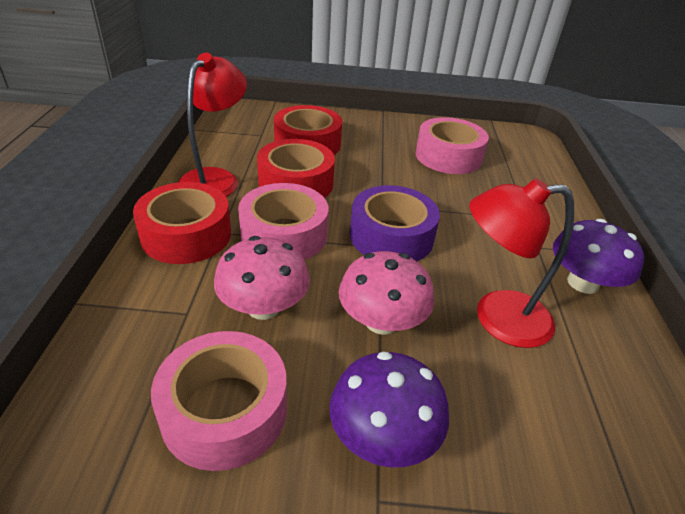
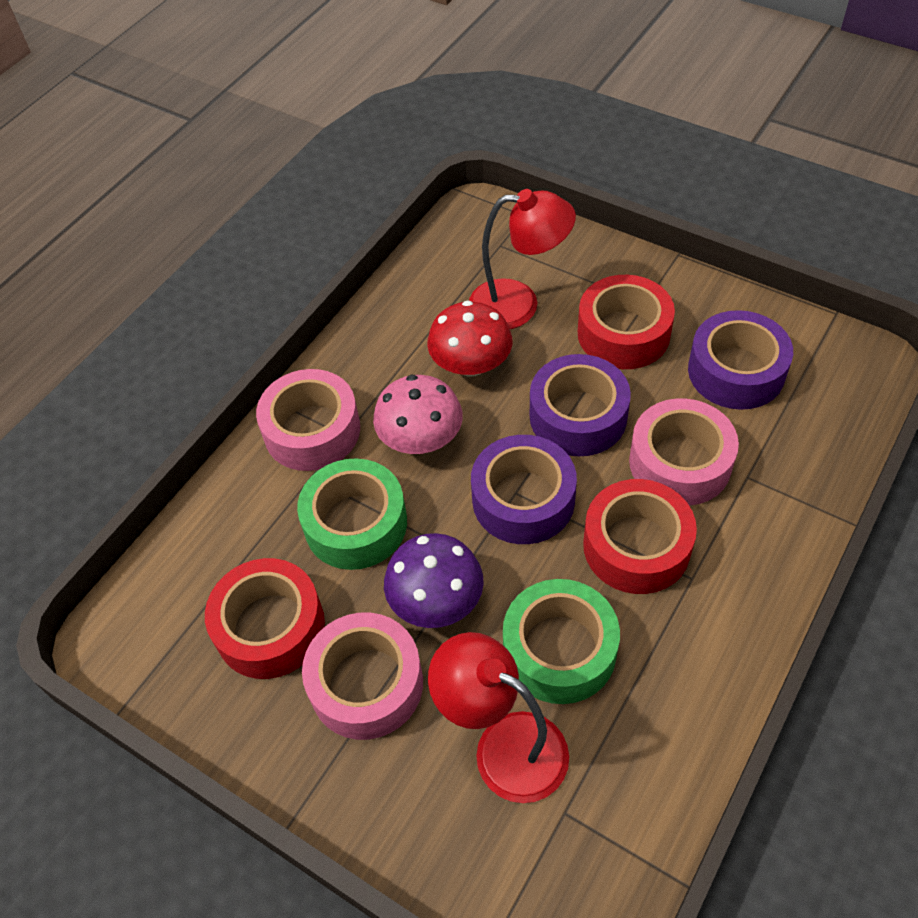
green tape: none = 0 -> [297,458,407,570] [503,579,620,704] = 2
pink mushroom: [214,236,310,320] [339,251,434,335] = 2 -> [373,375,463,454] = 1
purple mushroom: [330,351,449,467] [553,219,644,294] = 2 -> [384,533,484,628] = 1
purple tape: [350,185,440,261] = 1 -> [471,435,577,544] [530,354,631,456] [688,310,793,410] = 3
red mushroom: none = 0 -> [427,300,512,377] = 1

